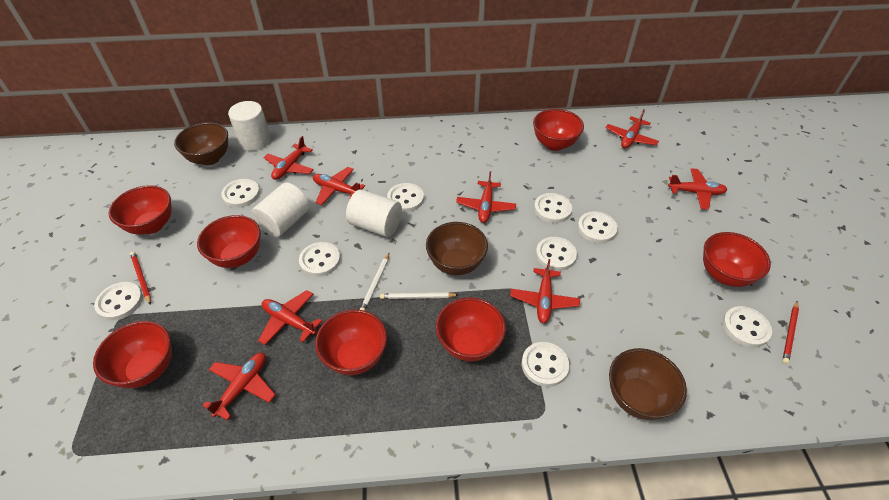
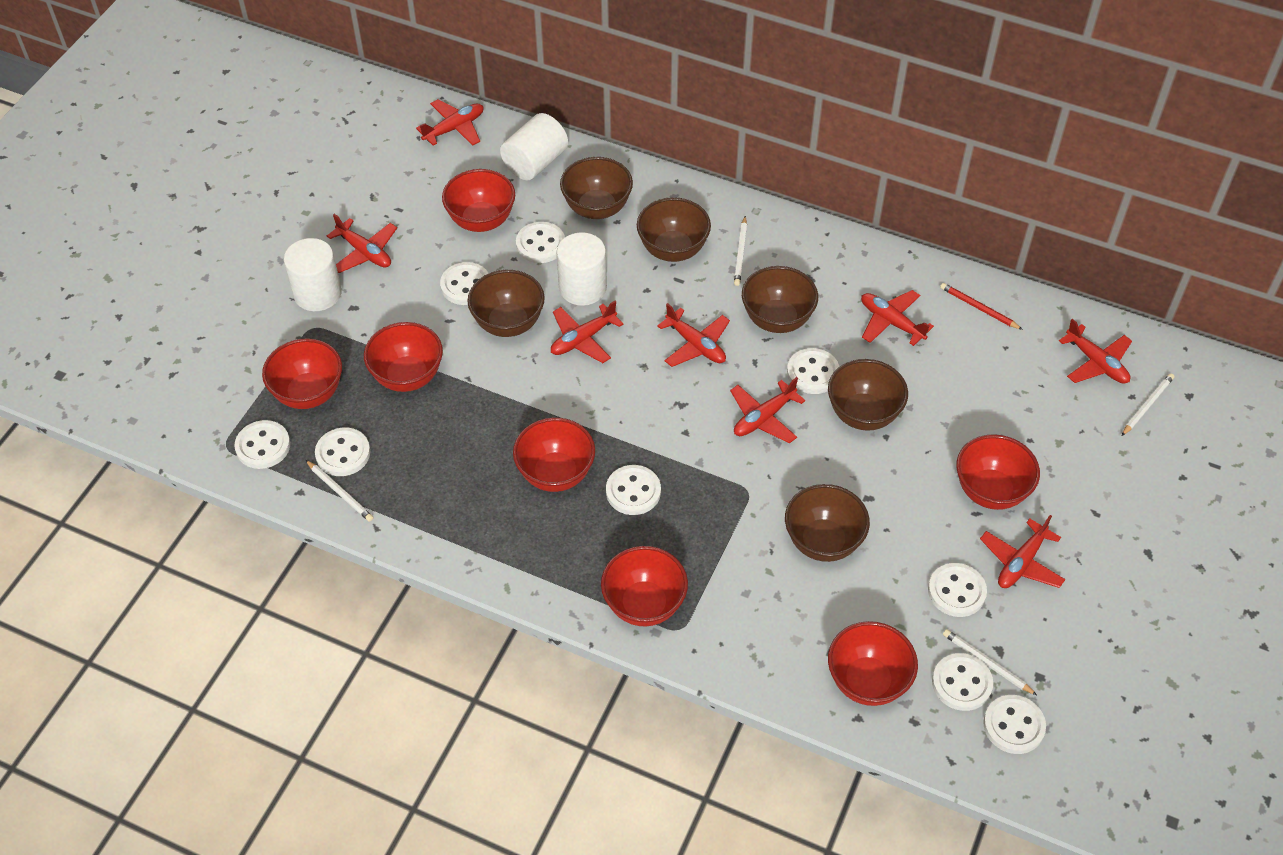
brown bowl: [174,122,228,166] [426,222,488,275] [609,348,687,420] = 3 -> [467,270,545,337] [560,157,633,219] [637,197,711,262] [742,266,818,333] [785,484,870,562] [828,359,908,431] = 6
red pencil: [130,252,151,305] [782,301,799,364] = 2 -> [940,283,1023,330] = 1
white pencil: [360,253,389,311] [380,292,458,299] = 2 -> [306,460,373,522] [734,216,747,286] [943,629,1037,695] [1122,373,1174,436] = 4

